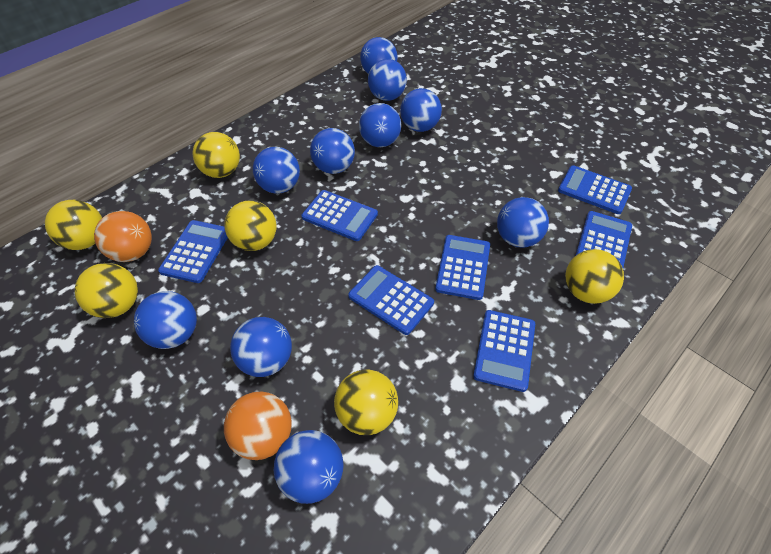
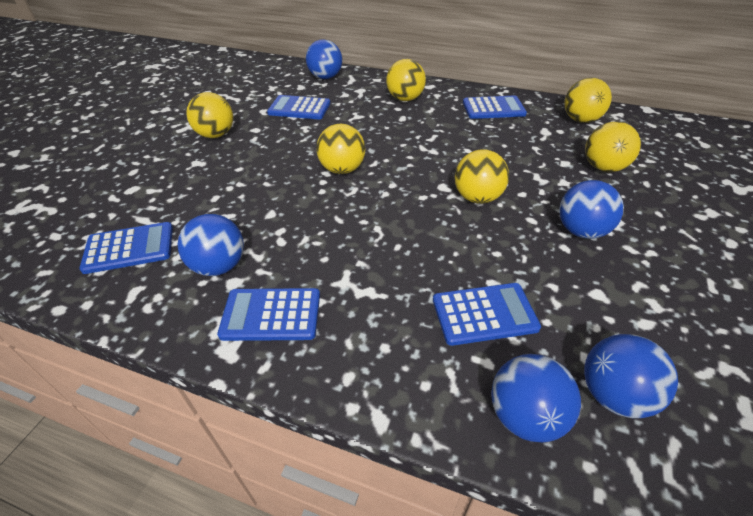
blue ball: [134,291,197,349] [230,317,292,377] [253,147,300,194] [274,430,344,504] [310,128,355,174] [359,103,401,147] [360,37,398,74] [368,59,407,101] [400,88,442,132] [497,197,549,247] = 10 -> [178,214,244,276] [306,39,342,79] [491,354,581,442] [559,180,624,239] [584,334,678,418] = 5
blue calculator: [158,220,228,283] [302,190,378,241] [348,265,434,335] [435,235,490,300] [473,310,535,392] [558,165,632,214] [575,211,632,268] = 7 -> [79,222,173,274] [217,288,320,341] [267,95,330,119] [433,283,541,346] [463,95,527,119] = 5
orange ball: [94,211,152,262] [224,391,292,460] = 2 -> none = 0

